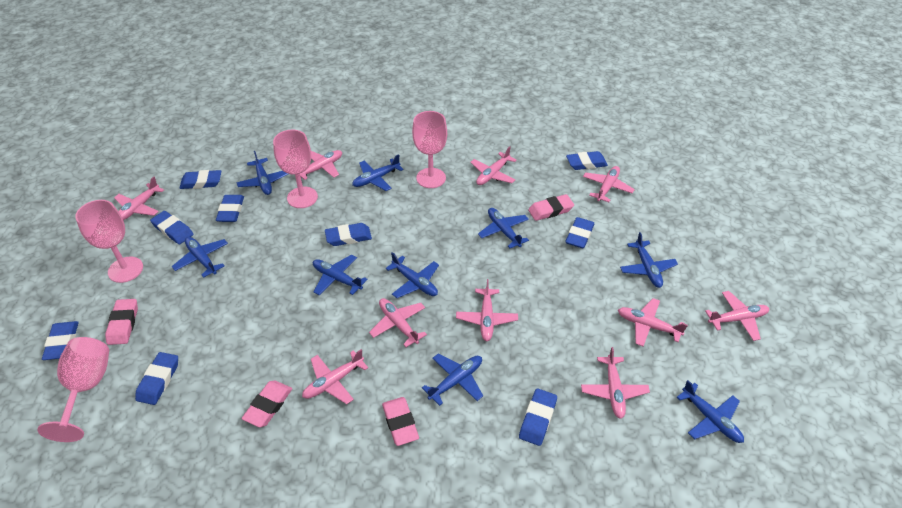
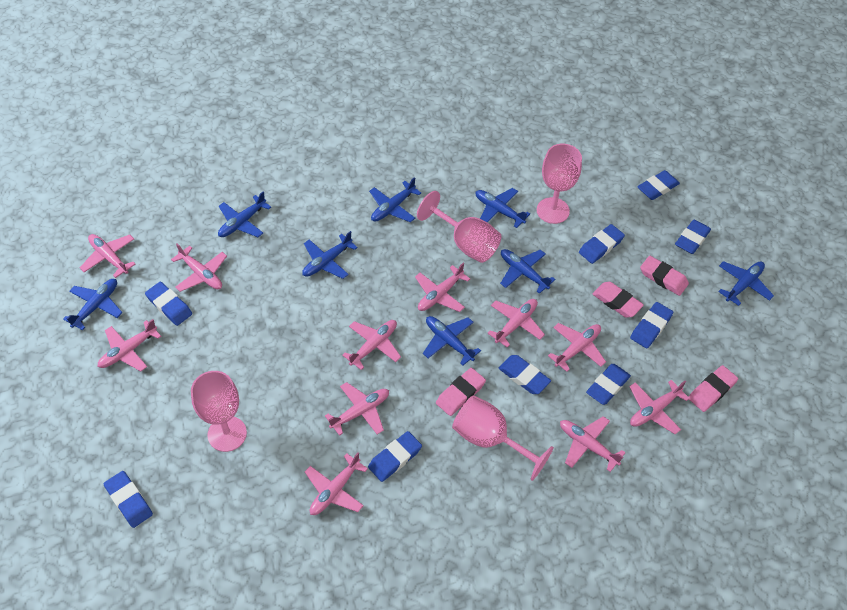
blue plane: [172,237,228,278] [237,151,288,195] [313,254,368,295] [352,154,404,191] [386,252,439,298] [422,353,483,406] [478,208,529,249] [620,232,678,288] [677,380,744,443] = 9 -> [63,279,122,330] [218,191,271,237] [302,231,358,279] [369,177,421,222] [423,316,481,366] [476,188,530,228] [500,249,556,294] [718,261,774,306] = 8
pink plane: [114,177,164,220] [300,150,342,180] [302,349,368,404] [369,298,427,347] [456,279,518,341] [470,146,516,185] [581,347,650,419] [583,166,635,202] [618,298,688,346] [705,291,769,341] = 10 -> [80,234,136,278] [98,319,162,371] [171,243,227,292] [305,453,368,515] [325,382,389,436] [342,320,401,370] [415,263,470,312] [487,299,545,347] [548,323,606,372] [560,416,626,472] [629,380,690,434] = 11

